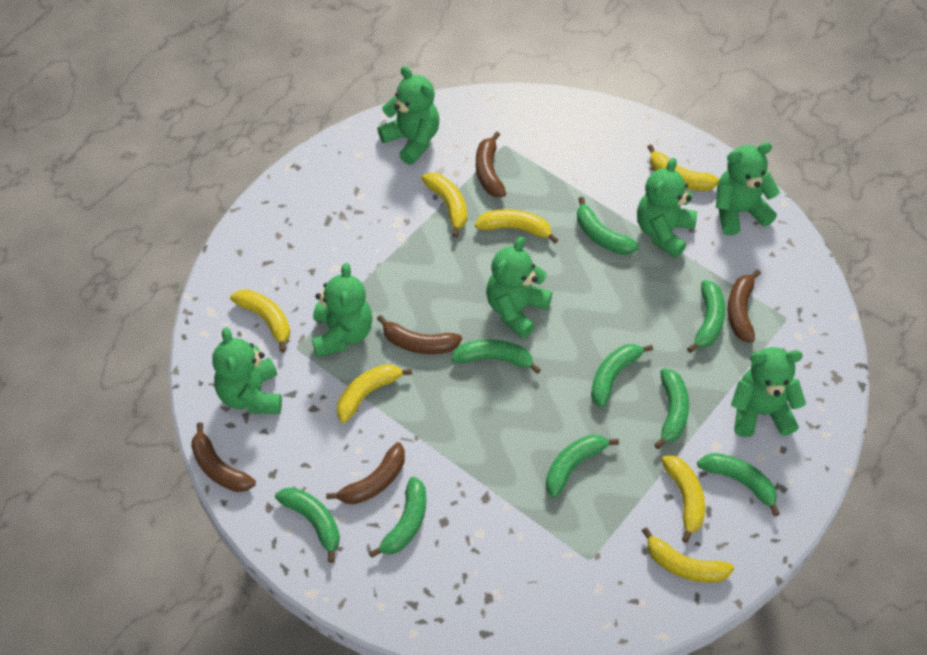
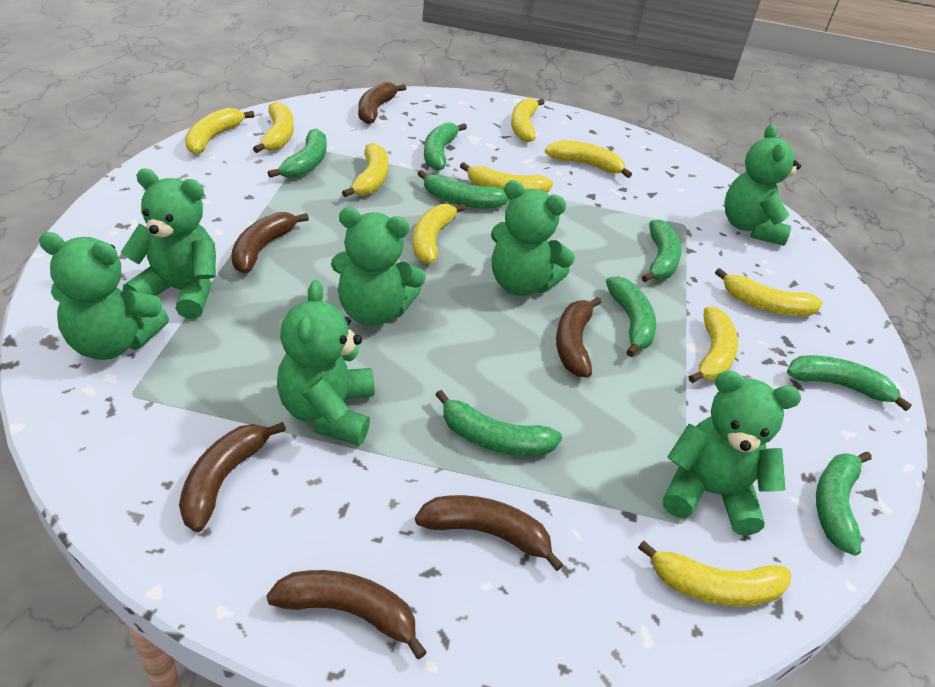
brown banana: [191,422,256,492] [326,442,405,504] [377,315,462,354] [476,132,506,197] [727,269,761,343] = 5 -> [179,422,286,532] [231,212,309,273] [266,570,427,659] [358,82,406,124] [415,495,564,571] [556,297,601,378] = 6
green banana: [275,488,340,563] [369,477,426,558] [451,339,541,374] [546,435,619,498] [577,197,639,255] [591,344,653,408] [654,368,689,449] [687,280,725,353] [697,453,780,516] = 9 -> [268,129,326,178] [418,170,509,208] [424,123,467,171] [435,390,562,456] [606,276,656,357] [642,220,682,282] [787,355,912,411] [816,452,872,556] = 8
yellow banana: [230,289,290,352] [337,364,412,423] [421,173,467,237] [475,209,558,243] [642,527,734,583] [647,144,720,191] [661,456,705,543] = 7 -> [185,108,255,154] [253,102,294,153] [342,143,388,197] [413,204,466,264] [460,162,553,193] [511,98,545,142] [545,140,632,178] [638,541,791,607] [689,307,738,383] [715,268,823,316] = 10

